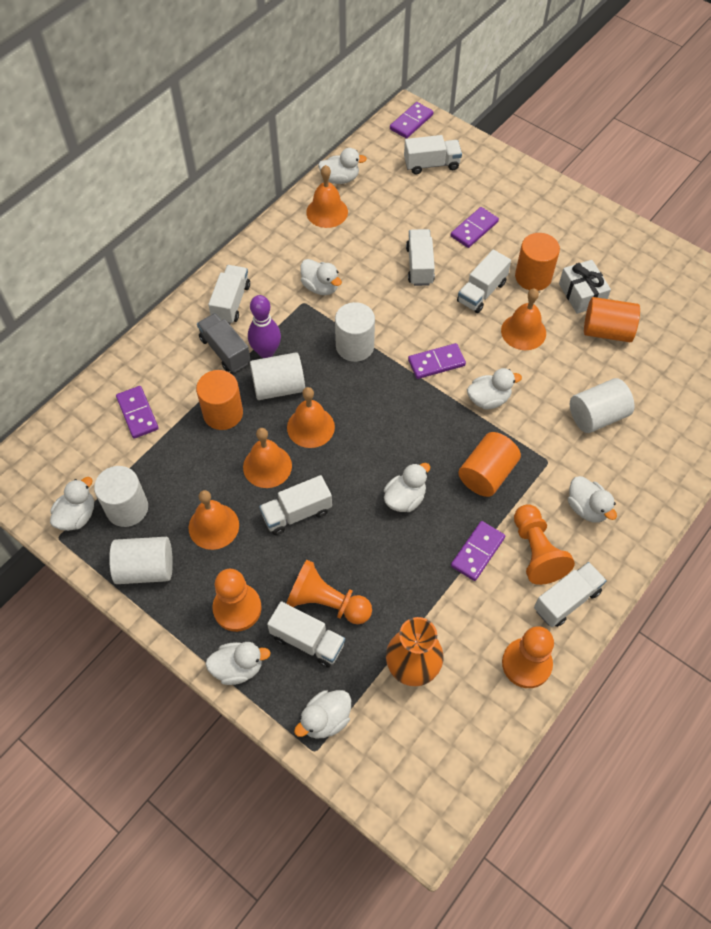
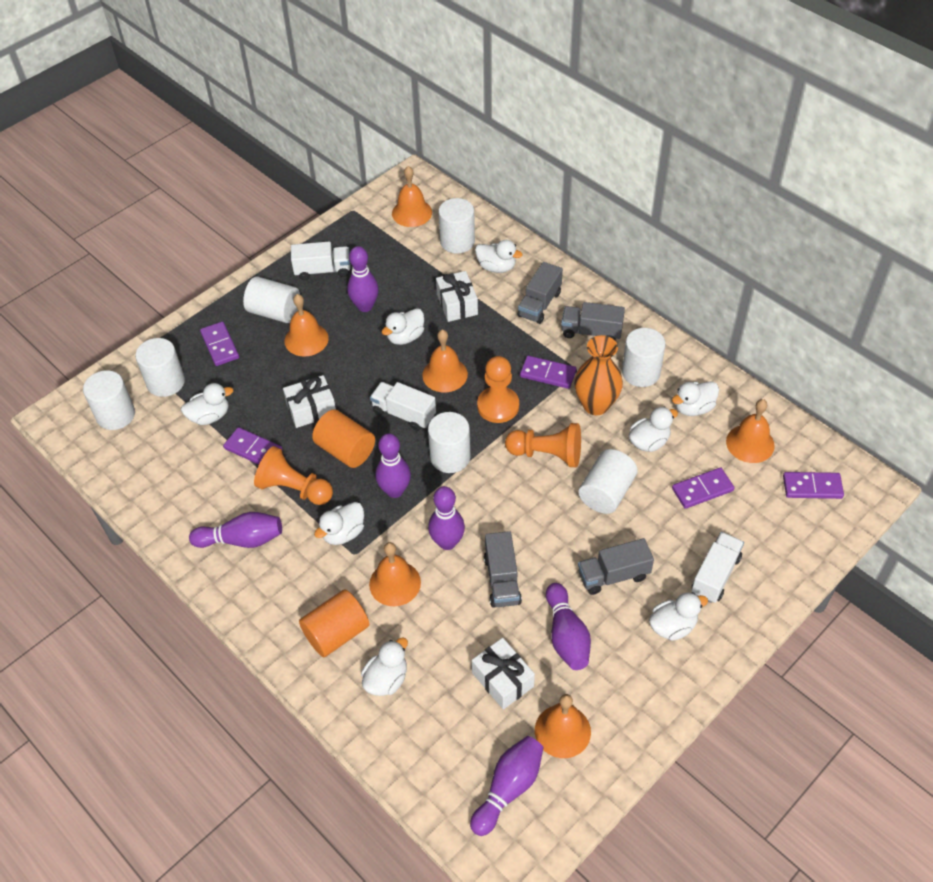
grey truck: [197,313,251,372] = 1 -> [484,531,522,608] [518,262,563,324] [561,302,625,340] [578,538,654,595] = 4
orange bell: [189,490,239,550] [243,428,292,488] [287,387,335,448] [306,165,348,228] [501,289,546,350] = 5 -> [285,294,329,357] [369,542,421,606] [392,166,432,227] [422,330,468,392] [535,694,591,758] [726,399,775,463] = 6
orange cylinder: [196,370,243,430] [458,432,521,497] [515,233,560,291] [584,297,640,342] = 4 -> [299,589,369,657] [312,409,375,468] = 2
orange pawn: [212,569,262,632] [286,560,372,624] [502,626,554,688] [514,504,575,585] = 4 -> [254,446,333,505] [477,356,519,423] [505,423,581,467] = 3
purple bowling pin: [248,295,281,358] = 1 -> [189,512,282,548] [347,246,379,312] [375,433,411,498] [428,486,465,550] [470,736,544,836] [546,583,591,670] = 6
white cylinder: [94,466,148,527] [109,537,173,584] [250,353,305,400] [335,302,375,362] [570,378,634,433] = 5 -> [83,370,135,430] [135,338,185,397] [243,276,300,323] [428,412,471,473] [438,198,475,254] [578,449,638,514] [622,328,666,387] = 7
white gift: [559,260,611,314] = 1 -> [283,375,336,428] [436,271,478,322] [472,638,535,710] = 3
white truck: [208,265,250,324] [259,475,332,535] [267,601,345,668] [404,135,462,174] [406,229,435,286] [457,250,511,313] [534,562,607,627] = 7 -> [291,242,351,280] [370,382,436,431] [691,532,744,603] = 3

